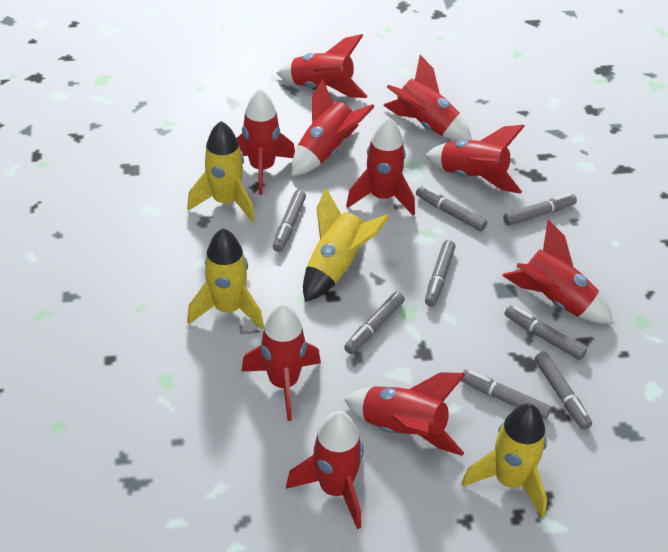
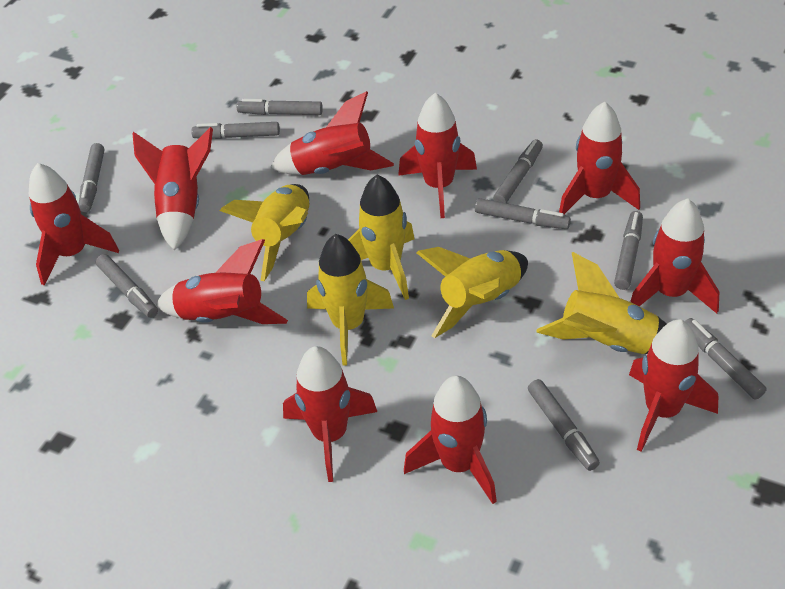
grey marker: [272,190,306,252] [344,292,405,354] [416,186,487,231] [425,240,456,307] [461,370,551,420] [503,193,577,226] [504,306,587,360] [535,352,592,430] = 8 -> [79,143,104,212] [96,254,158,318] [191,122,280,139] [236,99,323,115] [475,198,571,229] [493,140,543,203] [528,379,600,471] [614,211,643,290] [685,318,767,400] = 9
yellow rocket: [187,121,255,222] [187,228,264,330] [303,188,390,302] [461,403,547,518] = 4 -> [220,184,309,281] [307,234,394,366] [348,174,414,300] [416,247,528,338] [536,252,667,354] = 5

